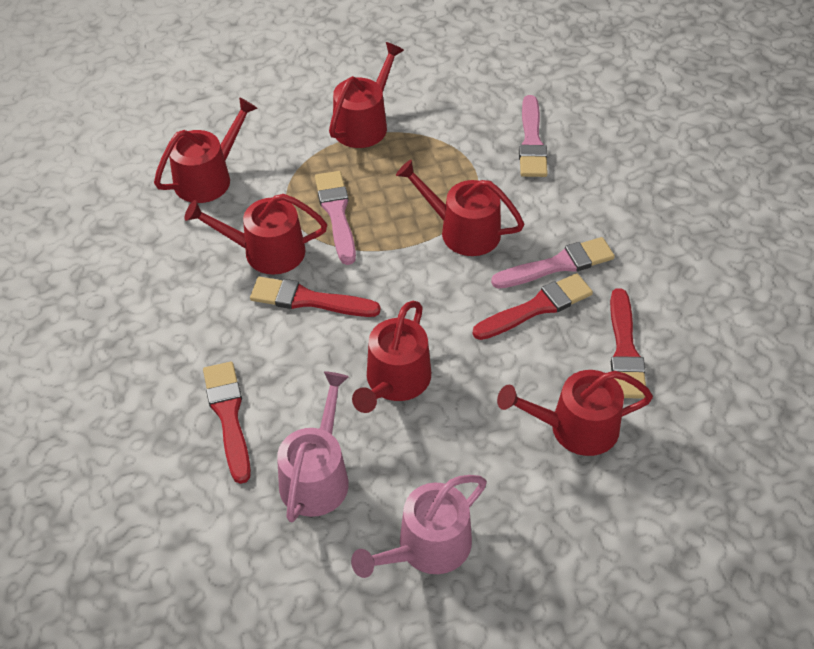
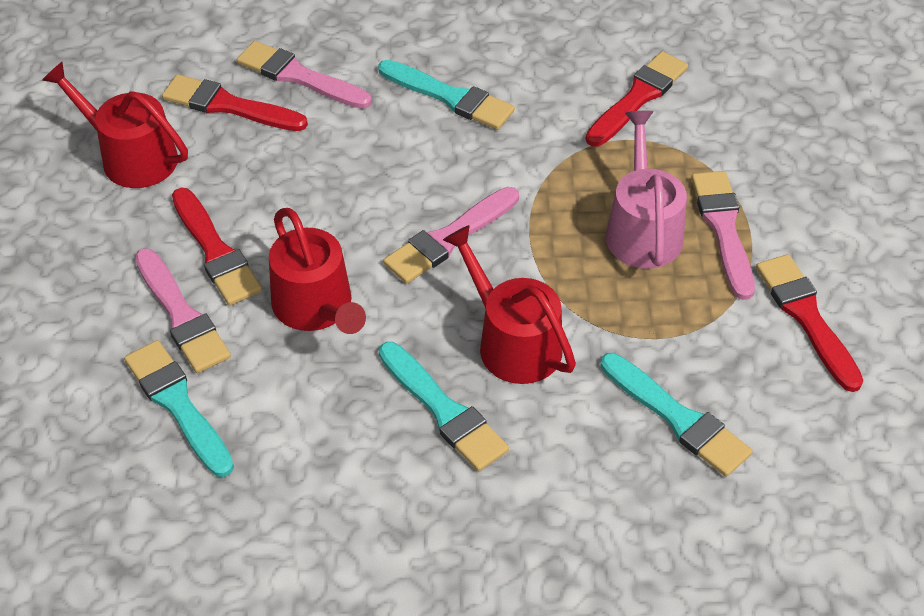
pink brush: [315,171,356,265] [491,237,615,288] [519,95,548,177] = 3 -> [135,248,231,373] [237,41,372,109] [383,187,519,284] [691,171,755,300] = 4
pink watering can: [277,371,349,522] [351,475,487,578] = 2 -> [606,111,687,269] = 1
red watering can: [154,97,258,203] [184,194,327,275] [329,42,404,148] [352,301,431,413] [396,160,524,256] [497,370,653,456] = 6 -> [42,62,188,188] [269,208,366,334] [443,225,576,384] = 3
turquoise brush: none = 0 -> [124,340,234,477] [378,60,515,130] [379,342,509,471] [600,353,753,477] = 4

